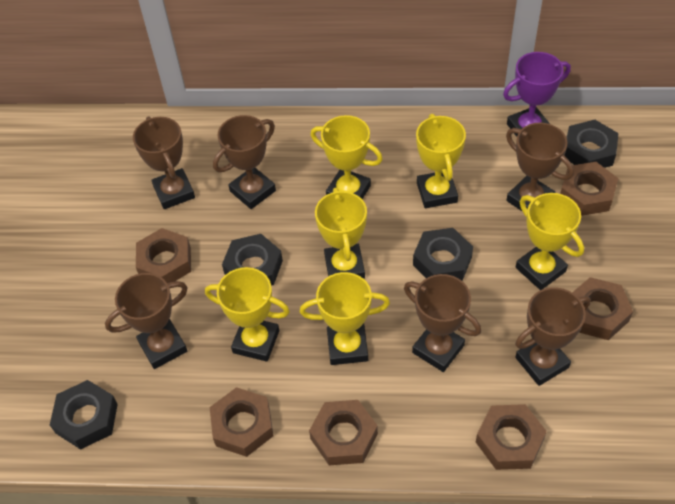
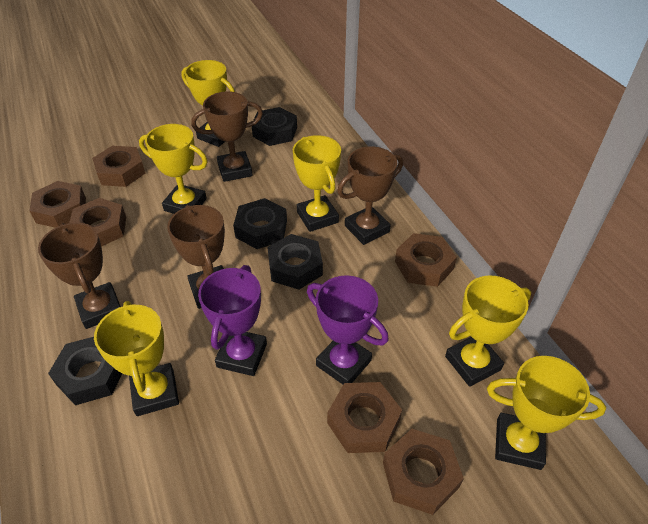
brown trophy: [105,273,188,369] [133,116,195,209] [213,115,276,209] [404,274,481,372] [506,123,574,212] [515,287,591,386] = 6 -> [38,223,121,329] [167,205,225,309] [191,92,263,182] [337,146,403,245] = 4
purple trophy: [503,52,571,137] = 1 -> [198,265,267,376] [307,275,389,384] = 2

